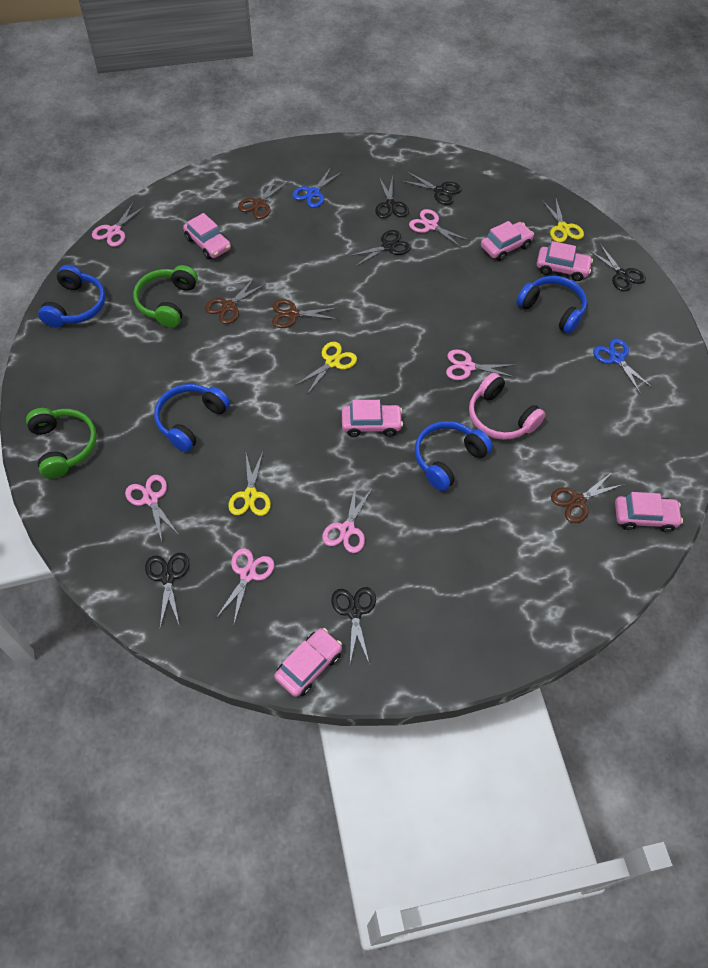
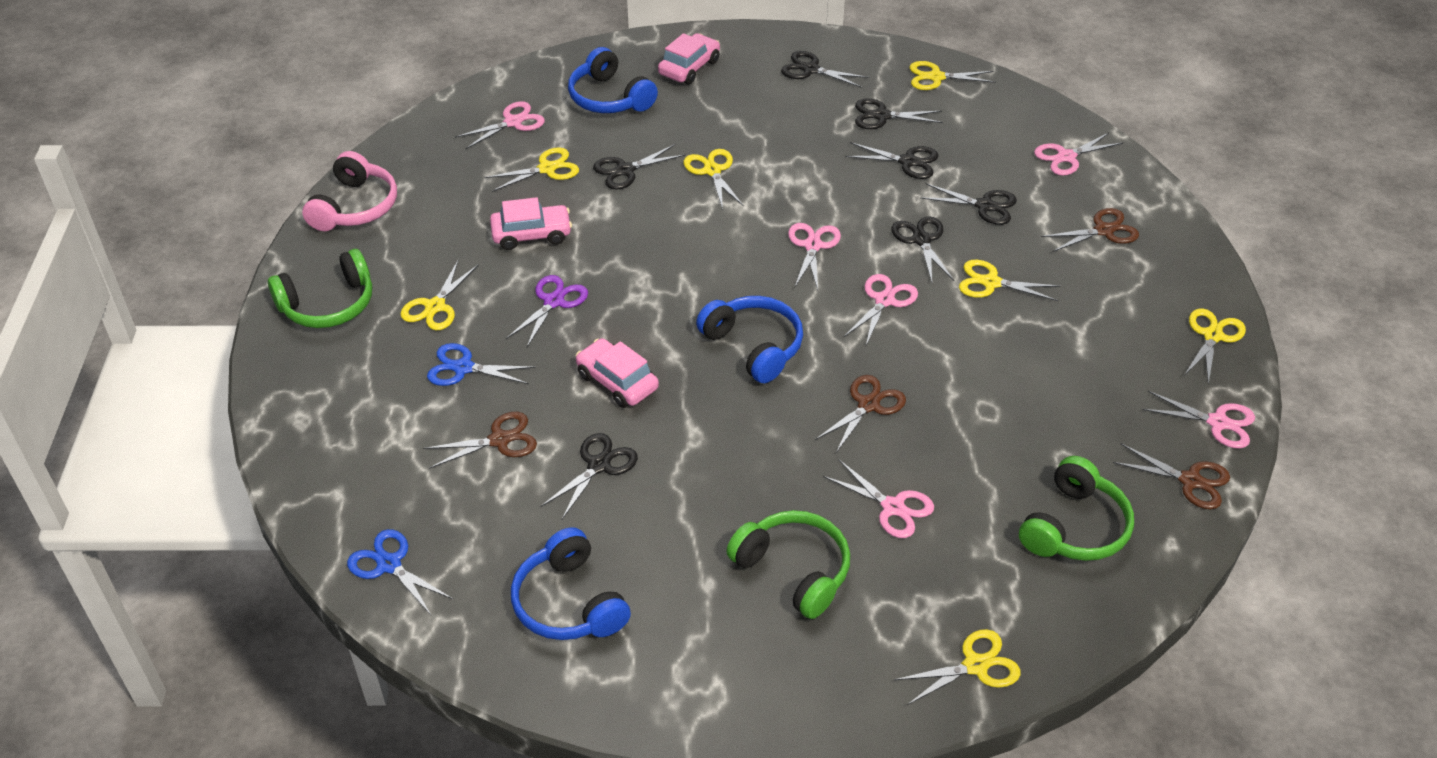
black scissors: [145,553,190,628] [331,587,376,665] [348,230,411,266] [375,176,409,218] [400,172,462,205] [588,244,646,291] = 6 -> [541,433,638,519] [593,144,685,189] [781,51,869,88] [845,142,939,179] [855,98,943,129] [891,216,954,282] [920,183,1017,225] = 7
blue headphones: [38,265,106,328] [154,384,230,452] [415,421,492,491] [517,276,587,334] = 4 -> [511,527,631,640] [568,47,658,113] [696,296,803,383] = 3
green headphones: [26,408,97,479] [133,265,198,328] = 2 -> [268,249,372,328] [726,510,850,619] [1019,456,1134,561] = 3
pink car: [183,213,231,259] [274,628,342,697] [342,400,403,437] [481,221,534,261] [537,241,593,281] [615,492,683,532] = 6 -> [490,197,572,250] [576,338,659,408] [658,33,720,84] = 3
purple scissors: none = 0 -> [506,275,588,347] = 1
yellow scissors: [228,452,271,516] [294,342,357,394] [542,197,584,243] = 3 -> [400,261,478,330] [484,147,579,192] [684,149,744,210] [894,629,1021,705] [910,61,996,90] [959,260,1060,301] [1184,309,1246,384] = 7

